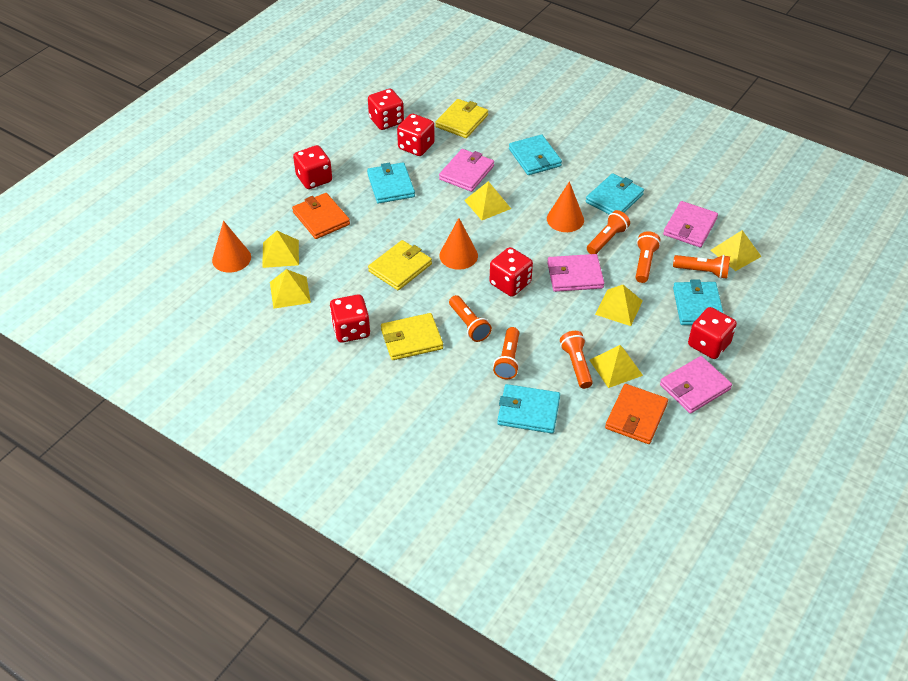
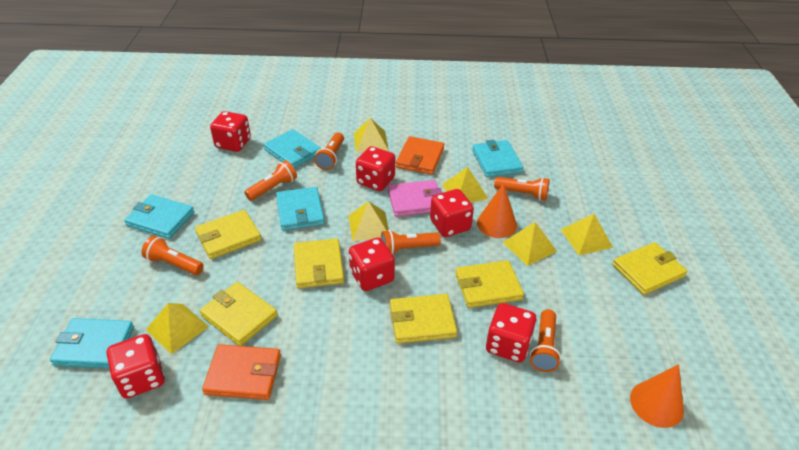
orange cone: [212,221,251,273] [439,218,478,270] [547,181,584,232] = 3 -> [477,183,517,238] [630,364,684,428] = 2
pink wallet: [439,149,494,192] [547,254,604,292] [660,356,732,414] [663,201,718,248] = 4 -> [388,180,442,217] = 1
yellow wallet: [368,240,432,290] [381,313,443,360] [435,99,488,138] = 3 -> [195,210,261,259] [200,282,278,346] [294,238,344,289] [390,294,457,344] [455,260,524,308] [612,242,687,295] = 6

